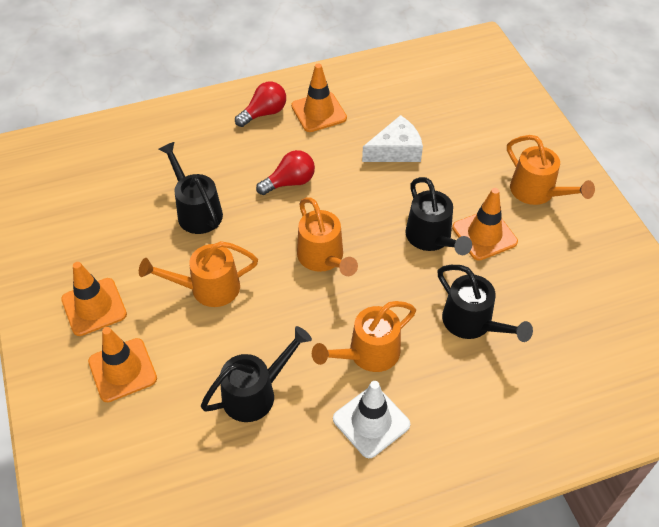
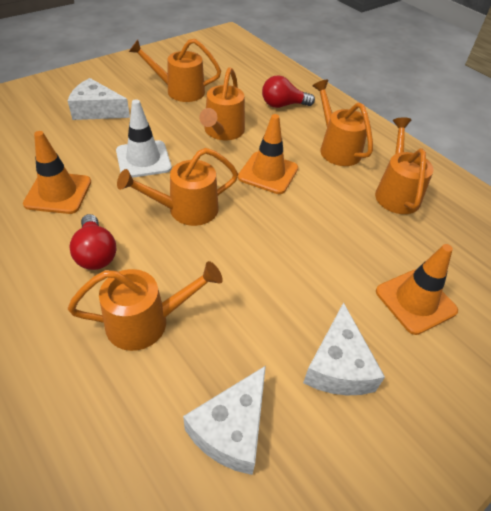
black watering can: [159,142,223,234] [201,326,312,422] [406,177,472,255] [437,265,533,342] = 4 -> none = 0
orange traffic cone: [61,262,127,336] [88,327,157,402] [291,63,347,132] [452,188,518,261] = 4 -> [23,131,91,214] [238,114,298,194] [376,244,458,335] = 3
orange watering can: [139,241,258,307] [297,197,358,276] [312,301,416,372] [507,135,595,205] = 4 -> [68,261,223,351] [117,148,238,226] [129,39,221,102] [199,67,245,140] [313,80,373,166] [375,117,434,214] = 6
white cheese: [362,115,423,162] = 1 -> [68,78,130,120] [183,366,266,475] [303,302,385,395] = 3

